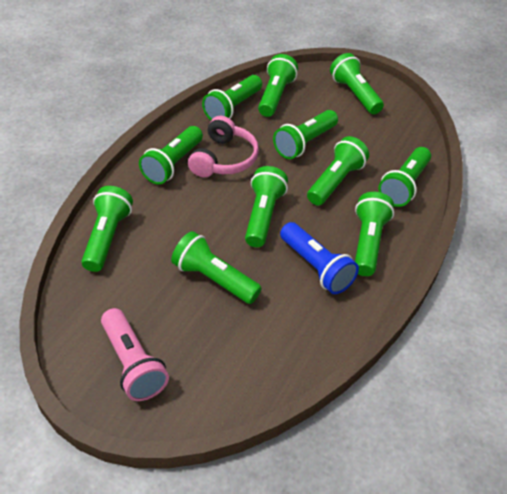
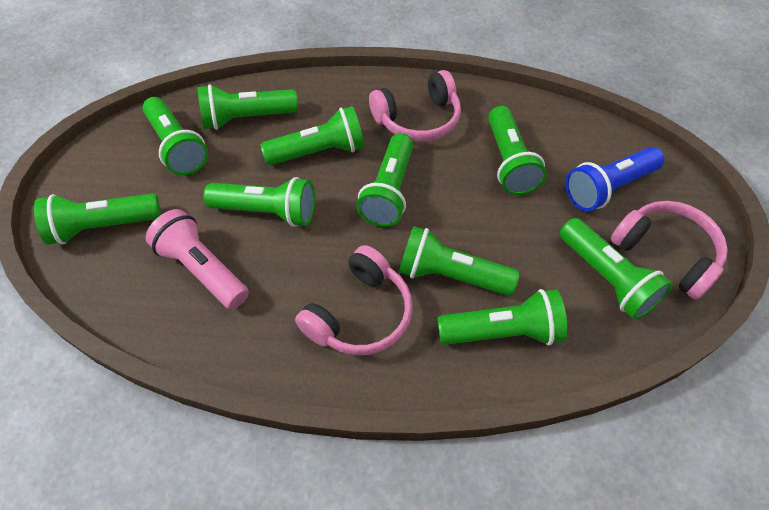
green flashlight: [81,186,133,272] [139,126,203,185] [171,231,262,304] [202,75,262,120] [245,166,288,247] [258,54,298,117] [273,110,338,159] [307,136,369,206] [330,53,384,114] [355,192,394,276] [378,147,431,207] = 11 -> [34,194,161,245] [142,97,208,175] [198,84,298,130] [203,177,315,227] [260,106,365,165] [356,133,413,227] [399,226,520,296] [437,289,568,345] [488,106,547,195] [560,218,673,320] = 10
pink headphones: [188,116,259,177] = 1 -> [295,245,413,355] [369,70,461,142] [611,201,728,300] = 3

